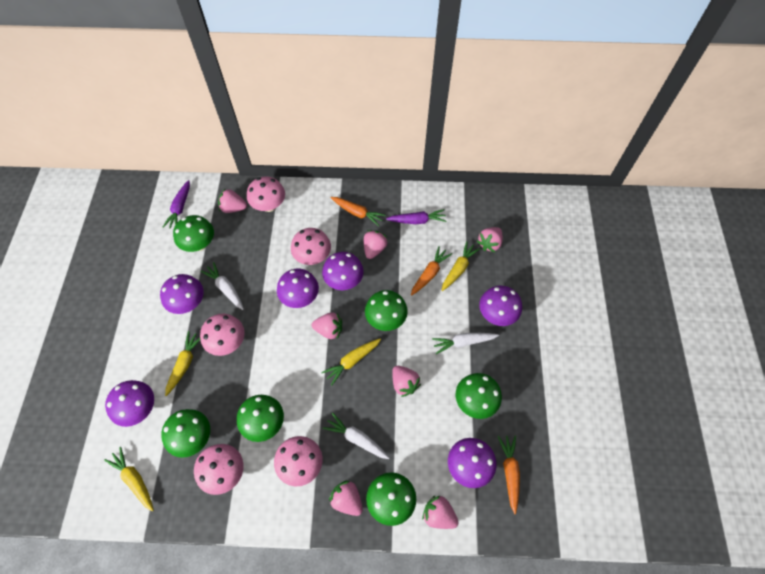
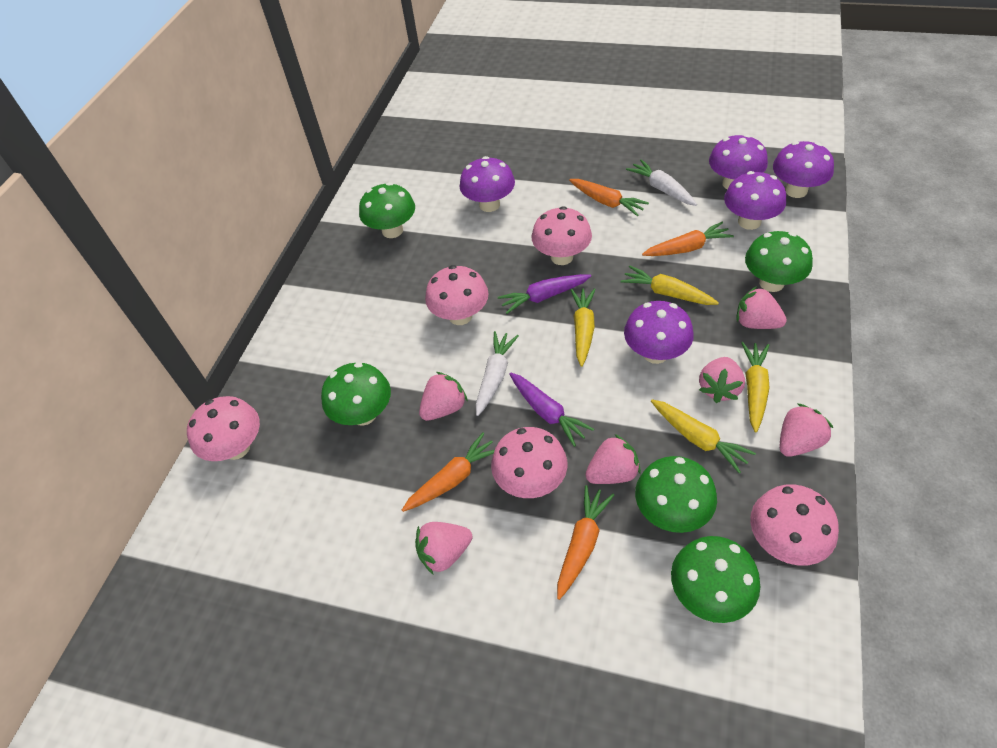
green mushroom: [161,409,210,458] [173,215,214,252] [237,395,284,442] [365,290,408,331] [366,472,416,526] [456,373,502,419] = 6 -> [321,362,391,426] [359,182,415,238] [635,456,717,533] [671,536,760,623] [745,231,813,292] = 5
orange carrot: [331,197,386,226] [411,246,452,296] [498,436,520,514] = 3 -> [402,433,495,512] [557,485,614,600] [569,179,649,216] [642,222,734,256] = 4
pink strawberry: [218,188,247,213] [312,313,342,339] [329,480,363,516] [364,230,388,259] [392,366,421,397] [422,496,459,529] [477,227,503,252] = 7 -> [415,522,472,575] [419,372,468,421] [585,434,641,484] [699,357,745,403] [736,286,787,329] [780,403,833,457] = 6
purple mushroom: [105,380,154,427] [160,274,204,314] [277,269,319,308] [322,252,364,290] [448,438,496,488] [479,286,522,326] = 6 -> [459,156,515,212] [624,301,694,364] [709,134,768,189] [724,171,786,230] [773,141,834,198] = 5
white carrot: [201,262,244,310] [323,413,389,459] [432,333,499,354] = 3 -> [476,331,519,416] [626,159,697,206] = 2

